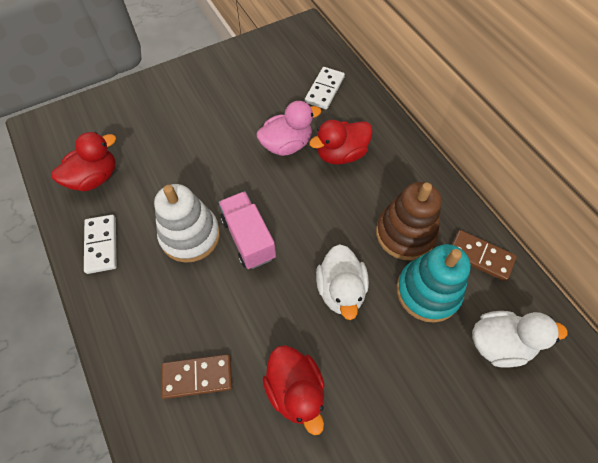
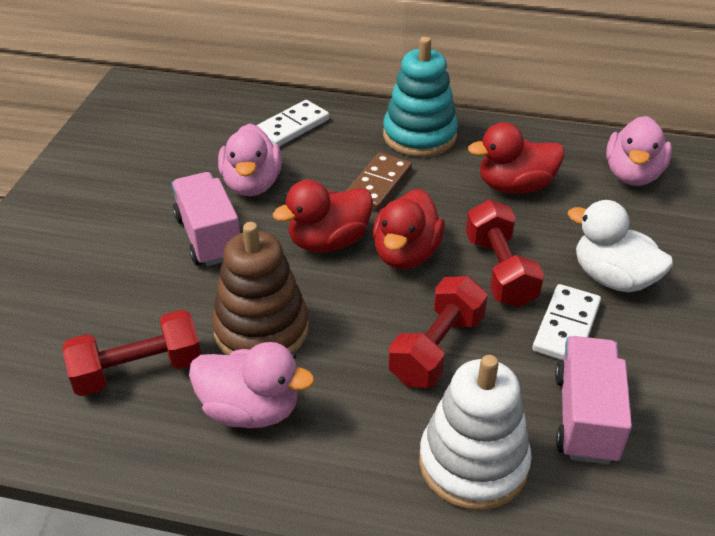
brown domino: [161,354,232,399] [452,230,517,281] = 2 -> [346,153,412,211] = 1
pink duck: [256,101,321,156] = 1 -> [189,342,315,428] [218,123,282,196] [606,116,672,186] = 3
pink truck: [218,191,276,269] = 1 -> [172,172,240,266] [555,336,632,464] = 2
red dumbbell: none = 0 -> [63,309,201,396] [388,276,488,388] [466,200,544,308] = 3
white duck: [316,244,369,320] [472,311,568,368] = 2 -> [568,200,673,292] = 1

